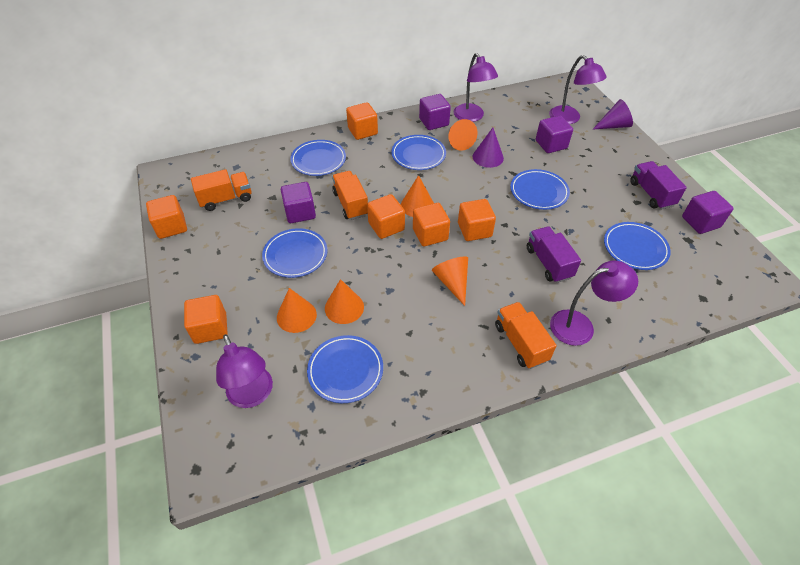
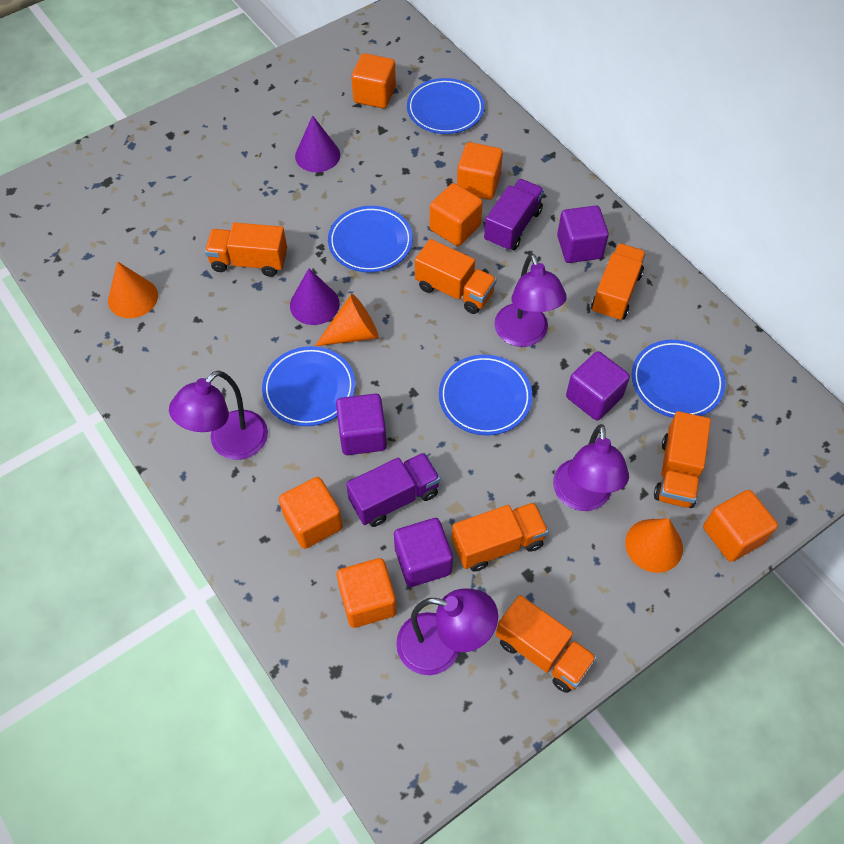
blue plate: [262,228,327,278] [290,140,346,176] [307,335,383,403] [391,135,446,170] [510,169,570,210] [604,222,671,270] = 6 -> [262,346,355,426] [328,206,413,272] [407,78,484,134] [439,355,532,435] [632,340,725,418] = 5
orange cone: [277,288,317,333] [325,279,364,324] [401,175,434,217] [432,257,468,306] [448,119,478,151] = 5 -> [108,261,158,318] [315,294,379,346] [625,518,683,573] = 3
orange truck: [191,169,251,211] [332,171,368,220] [495,302,557,369] = 3 -> [205,222,287,277] [415,239,497,314] [452,502,549,572] [496,595,597,693] [591,243,646,321] [654,411,711,508] = 6

